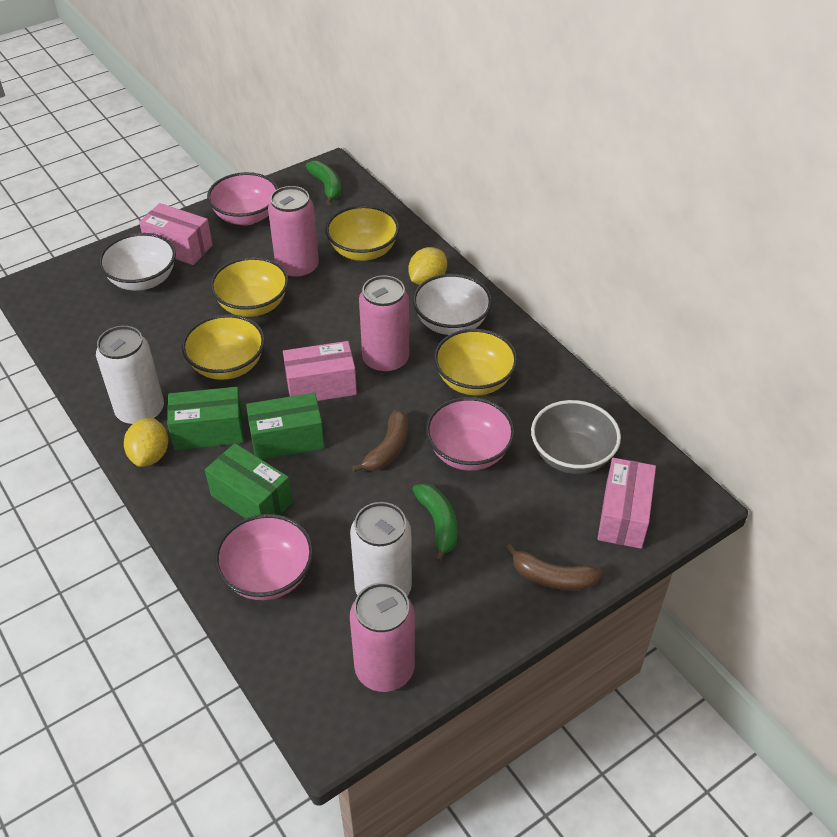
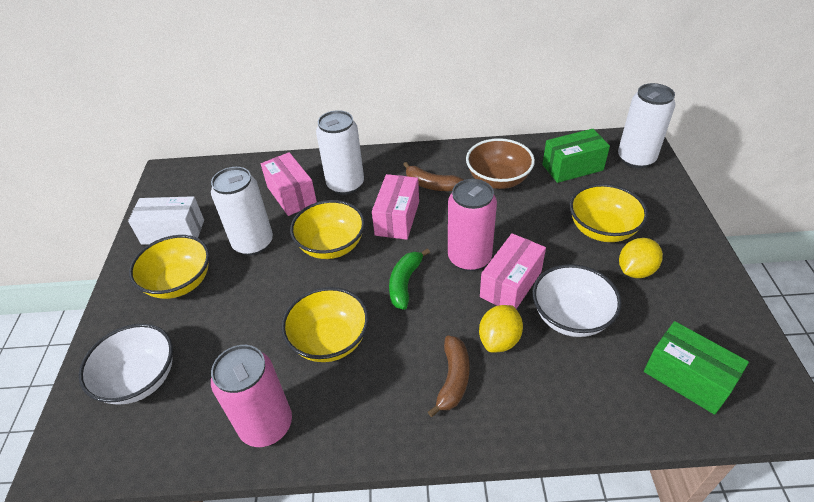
brown bowl: none = 0 -> [466,138,535,189] = 1
green banana: [305,161,341,205] [412,483,458,563] = 2 -> [389,248,430,310] = 1
green box: [167,387,244,450] [205,443,293,519] [246,393,325,460] = 3 -> [542,129,610,183] [644,321,749,415] = 2
grey bowl: [531,400,621,474] = 1 -> none = 0
pink bowl: [207,172,278,225] [214,514,313,600] [426,397,515,471] = 3 -> none = 0
pink can: [268,186,319,279] [350,583,415,692] [359,275,409,373] = 3 -> [211,345,292,447] [448,179,497,271] = 2
white box: none = 0 -> [128,196,204,245] = 1
white can: [96,326,164,425] [350,502,412,596] = 2 -> [211,167,273,255] [316,110,364,195] [618,83,675,168] = 3

